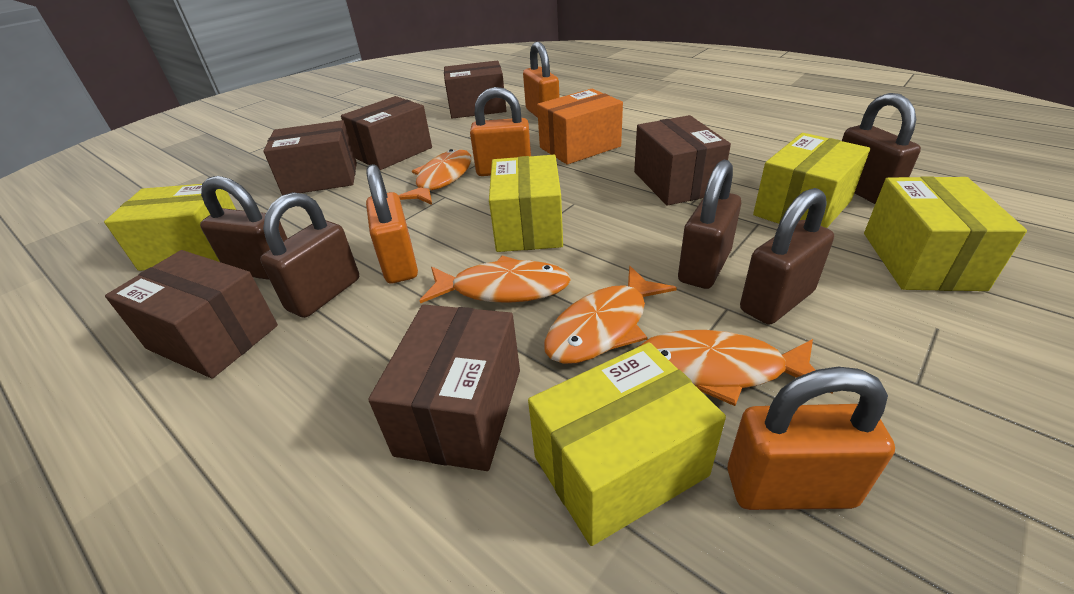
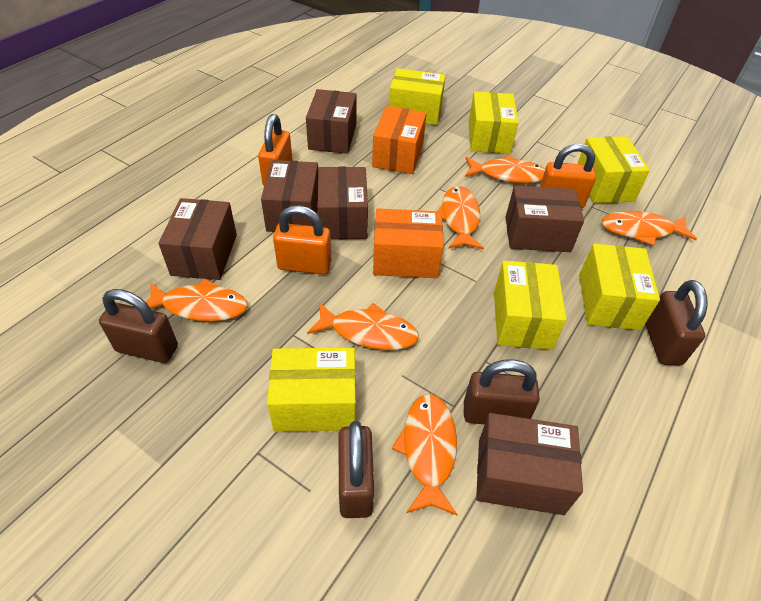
brown padlock: [200,176,288,280] [260,192,359,318] [678,160,741,289] [740,188,834,325] [842,93,921,204] = 5 -> [99,289,178,363] [339,421,374,518] [464,359,540,424] [645,280,708,365] = 4
orange box: [537,89,623,165] = 1 -> [372,106,427,174] [373,208,444,278] = 2
orange fish: [398,149,472,205] [420,256,571,304] [544,266,677,364] [638,330,833,406] = 4 -> [146,278,248,321] [307,302,419,350] [392,394,458,515] [437,186,484,250] [465,155,545,183] [602,211,697,246] = 6
orange padlock: [366,164,418,283] [470,87,531,176] [523,42,559,118] [728,367,895,510] = 4 -> [258,114,293,186] [273,205,331,275] [540,143,596,208] = 3
yellow box: [104,184,236,271] [489,155,563,252] [528,342,726,546] [753,133,870,228] [864,176,1027,291] = 5 -> [267,348,356,432] [389,68,446,125] [468,91,519,154] [494,261,567,350] [577,136,650,203] [579,243,660,330] = 6

